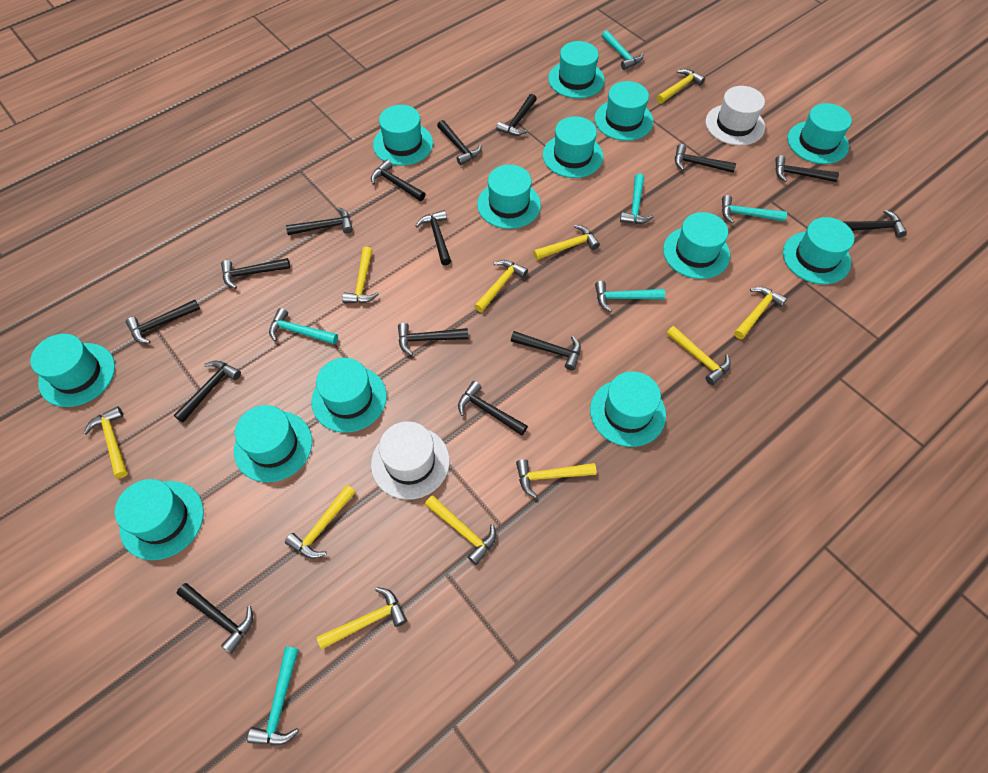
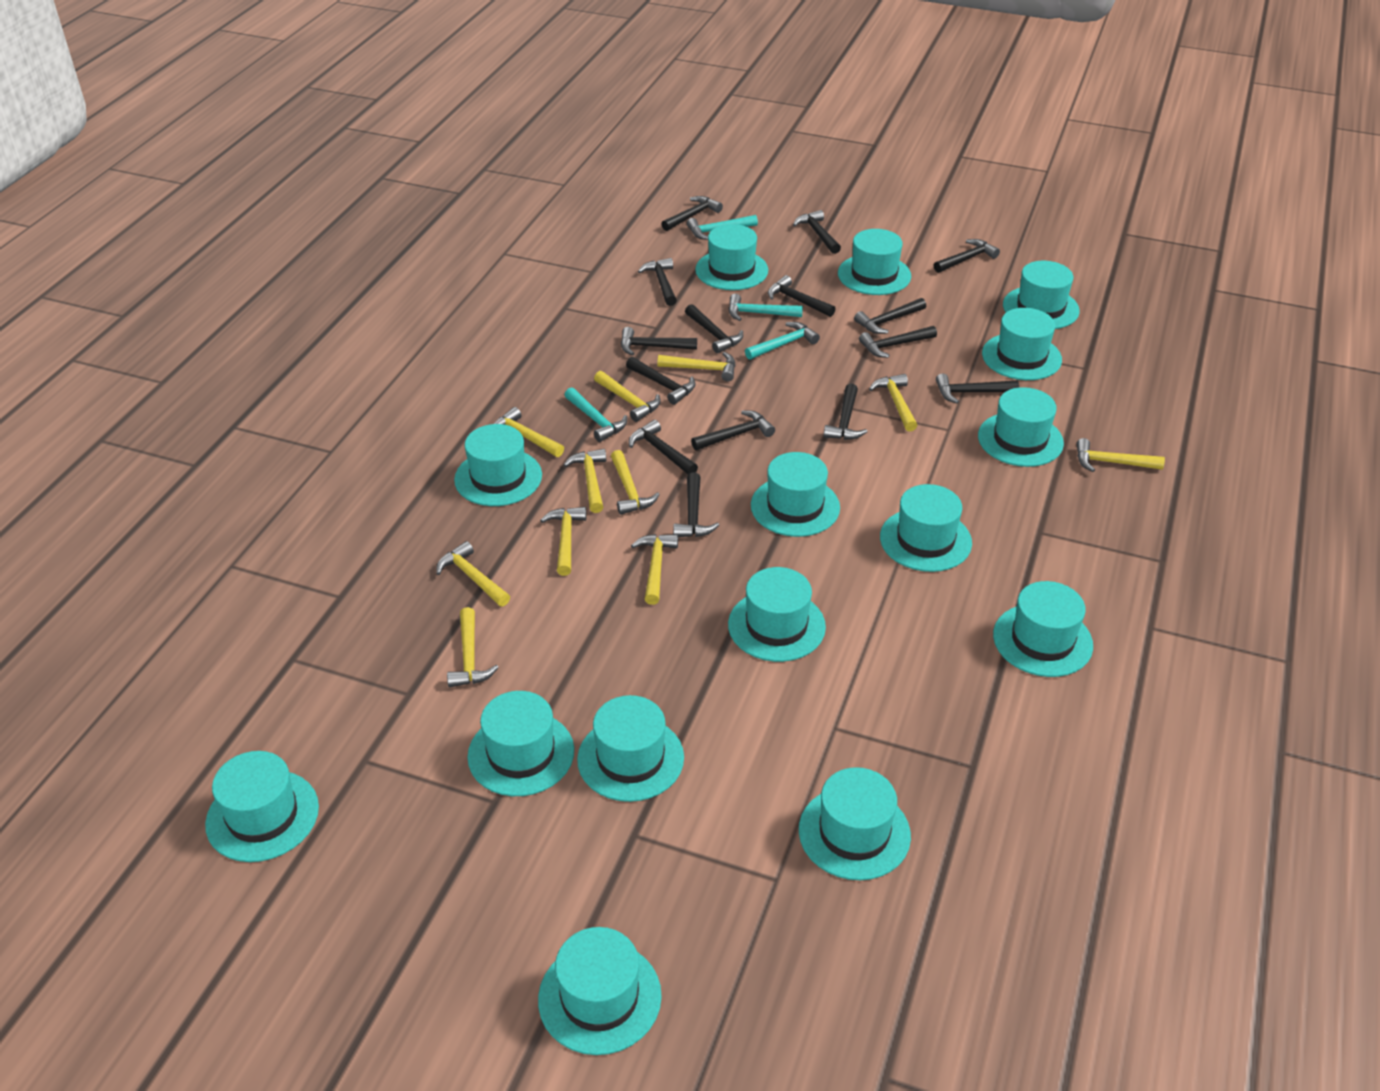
turquoise hammer: [247,647,299,746] [269,308,338,345] [595,281,665,312] [602,30,643,70] [620,174,654,224] [722,195,787,224] = 6 -> [564,388,627,442] [687,215,758,240] [729,294,803,321] [745,322,820,360] = 4
turquoise hat: [30,334,115,407] [115,479,204,560] [234,405,312,482] [311,358,387,433] [373,105,433,166] [477,165,541,229] [543,116,603,178] [548,41,605,99] [590,371,666,447] [594,81,653,141] [663,212,730,279] [783,217,854,284] [787,103,852,164] = 13 -> [205,751,319,862] [454,424,542,506] [467,691,574,796] [538,927,662,1055] [577,695,684,802] [695,224,768,290] [728,567,826,662] [751,452,840,537] [799,767,911,880] [838,229,911,295] [880,484,972,572] [978,387,1064,467] [982,308,1062,380] [993,581,1093,677] [1003,261,1080,329] = 15
white hat: [371,421,450,500] [706,86,765,146] = 2 -> none = 0

